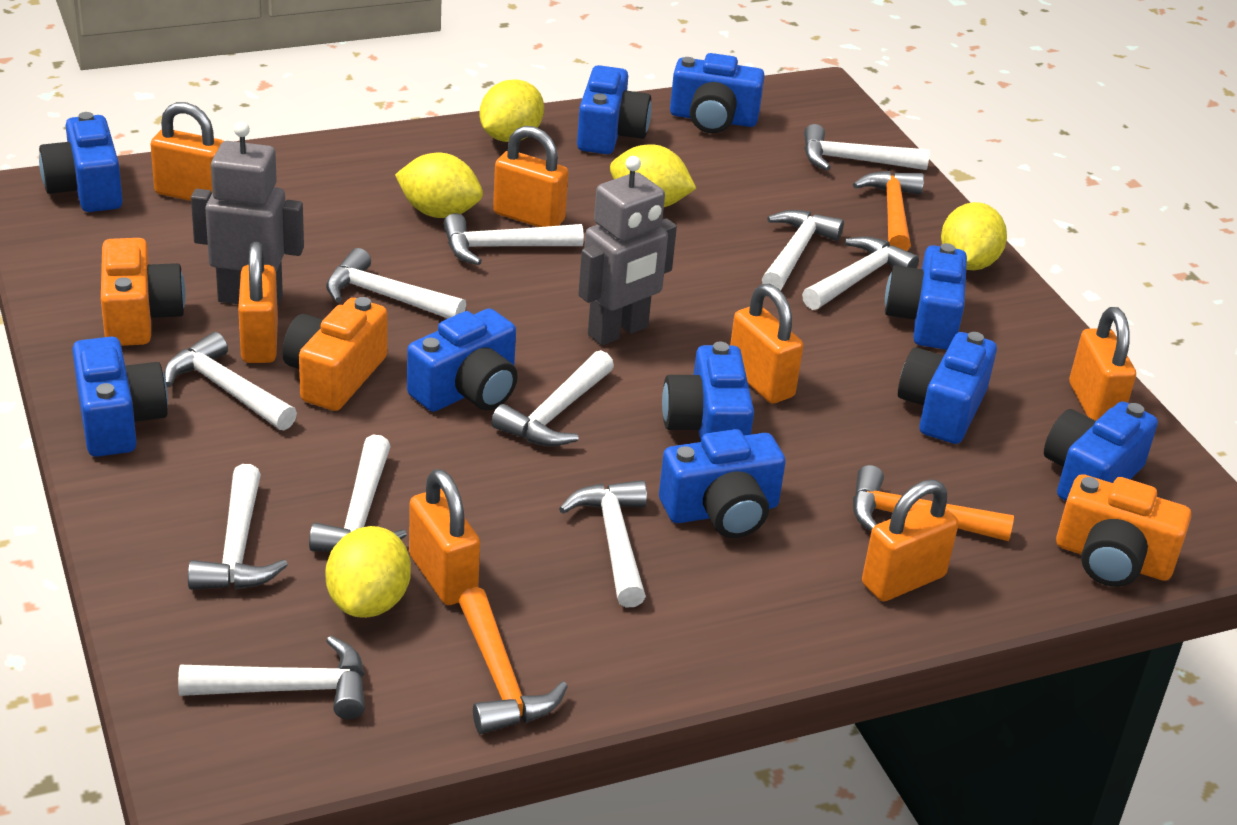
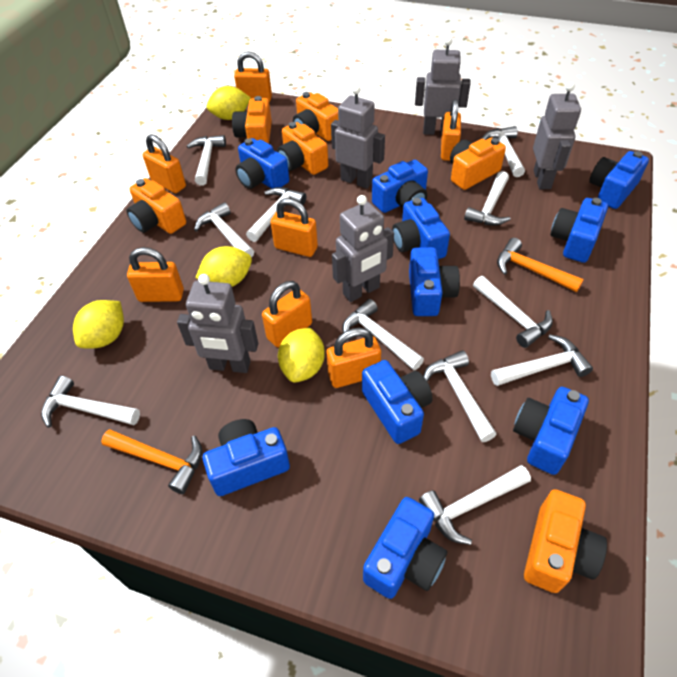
grey robot: [191,122,304,307] [578,156,677,345] = 2 -> [177,274,258,373] [331,85,385,189] [332,195,394,302] [415,37,471,135] [533,82,581,189] = 5
orange camera: [101,238,185,346] [282,297,388,411] [1056,474,1191,587] = 3 -> [126,178,186,234] [232,96,272,144] [277,122,328,175] [293,92,338,141] [450,137,506,190] [524,489,607,593] = 6
orange hammer: [458,587,568,734] [853,171,924,251] [853,465,1014,541] = 3 -> [101,429,202,494] [497,238,584,292] = 2
yellow lemon: [325,526,411,618] [395,153,483,218] [479,79,544,142] [610,144,696,207] [941,202,1007,270] = 5 -> [73,300,124,349] [195,246,252,287] [207,86,251,120] [278,328,325,382] = 4

